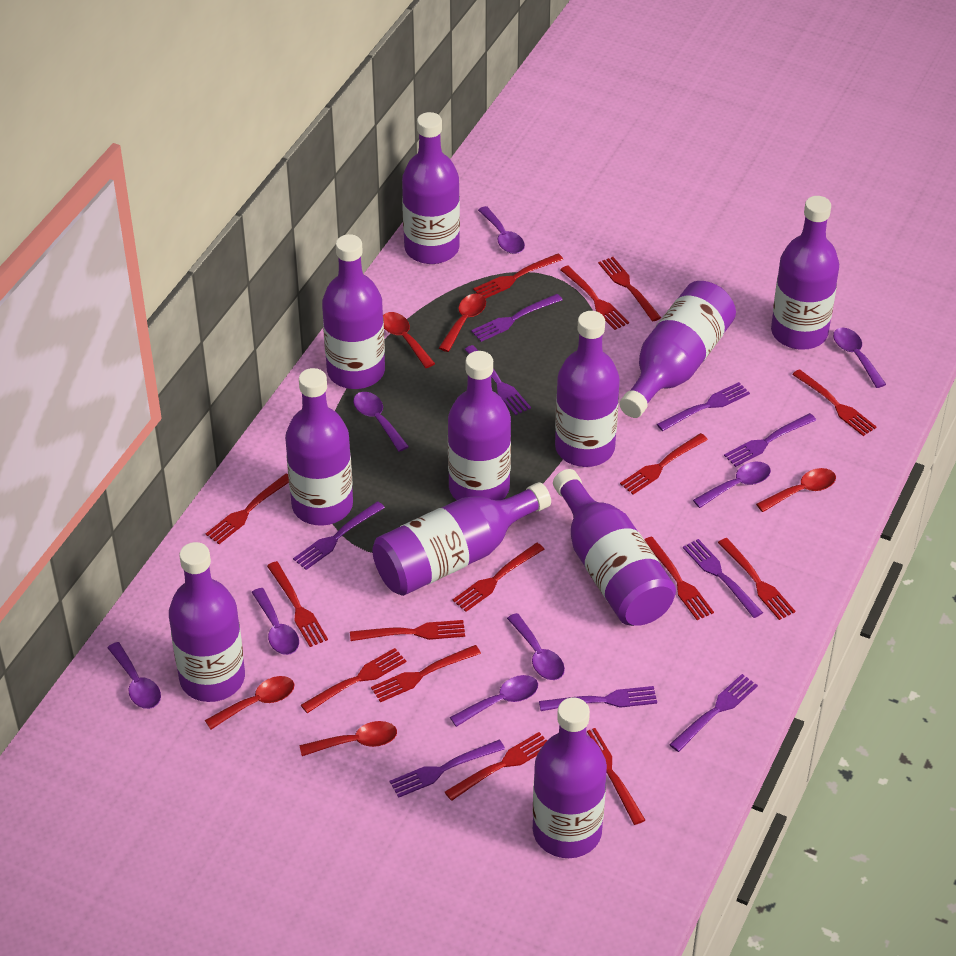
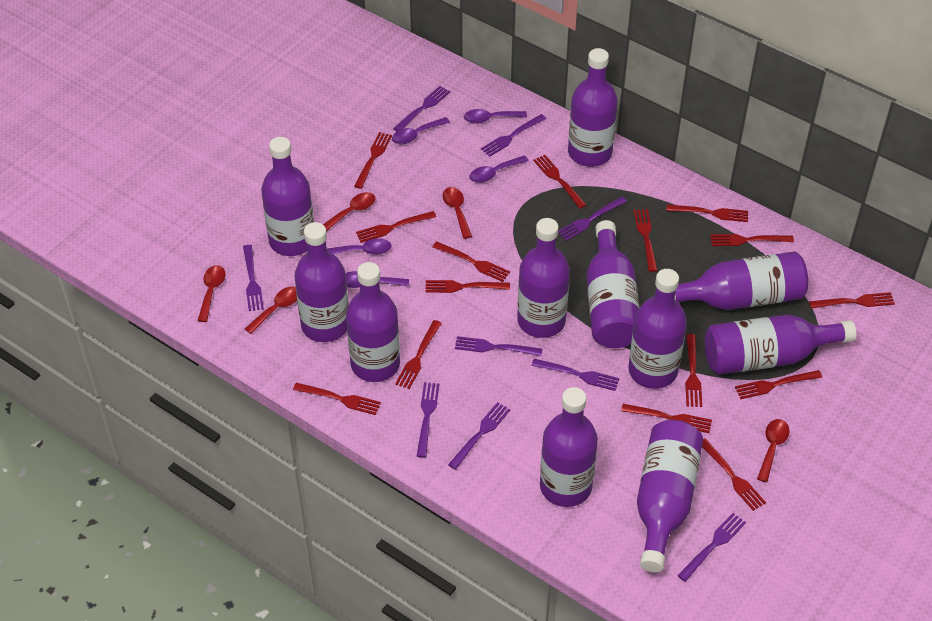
purple spoon: [107,642,161,709] [251,588,299,655] [353,392,409,452] [450,675,538,727] [478,206,525,254] [507,613,565,680] [693,462,771,508] [833,328,886,388] = 8 -> [327,238,392,255] [345,271,409,288] [392,117,450,144] [464,109,527,124] [469,155,529,183] = 5

